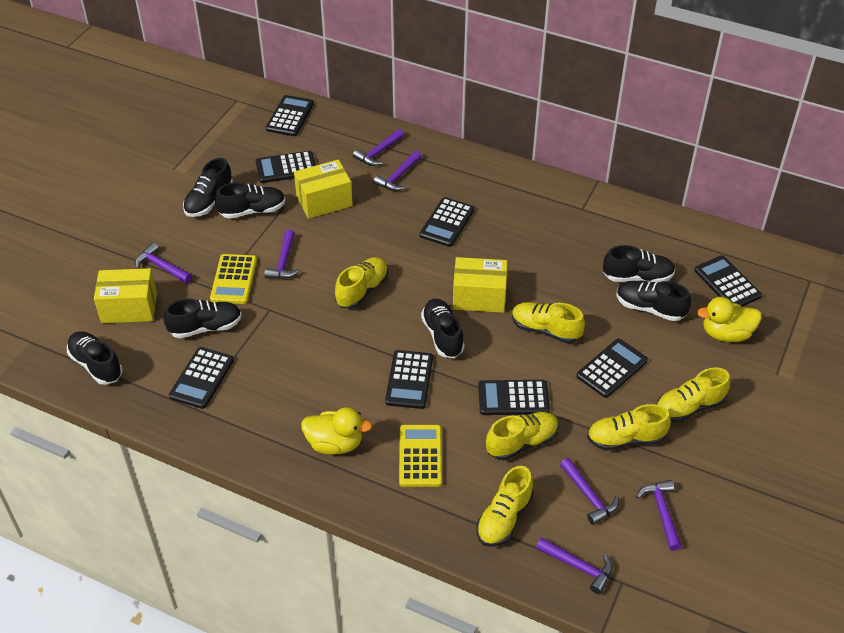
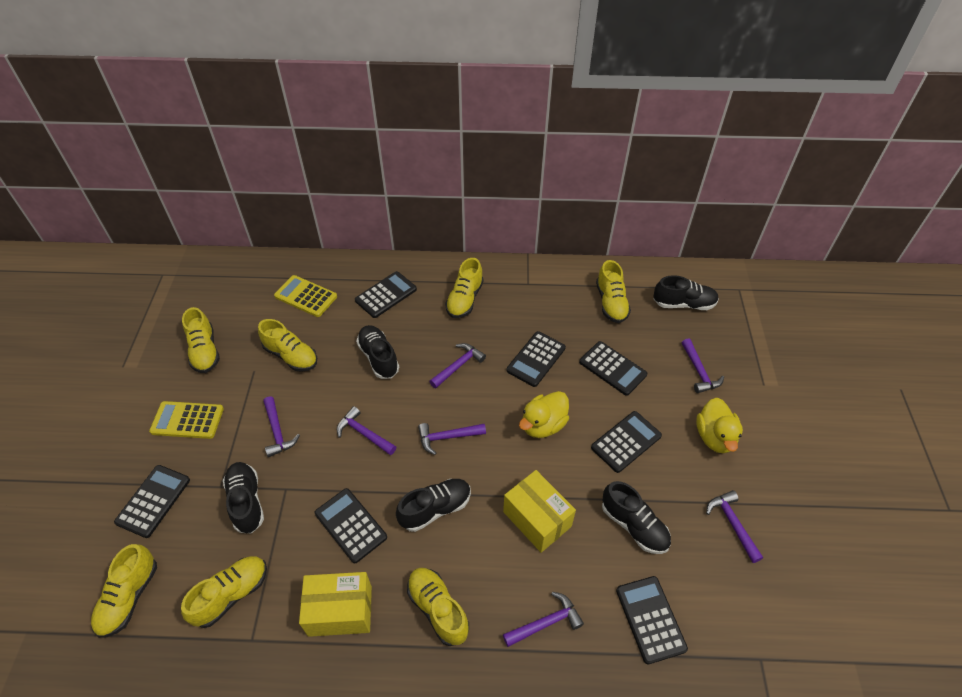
black calculator: [169,347,234,409] [255,151,316,183] [266,95,314,136] [385,350,433,409] [420,197,474,247] [478,380,550,415] [577,339,648,398] [694,255,762,307] = 8 -> [114,465,190,538] [315,488,387,563] [355,271,417,318] [506,331,566,387] [579,341,647,396] [591,411,662,473] [616,576,688,664] = 7
black shoe: [67,331,123,385] [164,299,242,338] [183,158,233,217] [215,182,286,219] [421,299,464,358] [603,245,675,282] [616,281,691,321] = 7 -> [223,462,264,533] [356,325,399,379] [396,479,471,532] [602,481,671,554] [653,275,719,310] = 5
yellow box: [94,268,157,323] [294,159,353,219] [453,257,507,313] = 3 -> [299,572,372,637] [503,470,576,553] = 2
yellow shoe: [335,257,389,309] [476,466,533,547] [486,412,559,460] [512,302,585,343] [587,404,671,451] [656,367,730,423] = 6 -> [91,544,157,638] [181,556,267,628] [182,307,220,373] [258,319,317,372] [407,568,469,646] [445,258,484,318] [596,260,631,323] = 7

